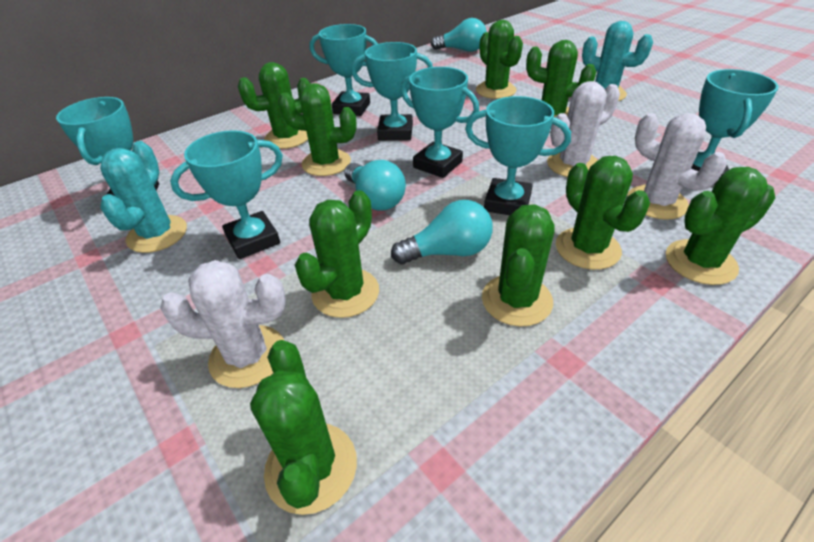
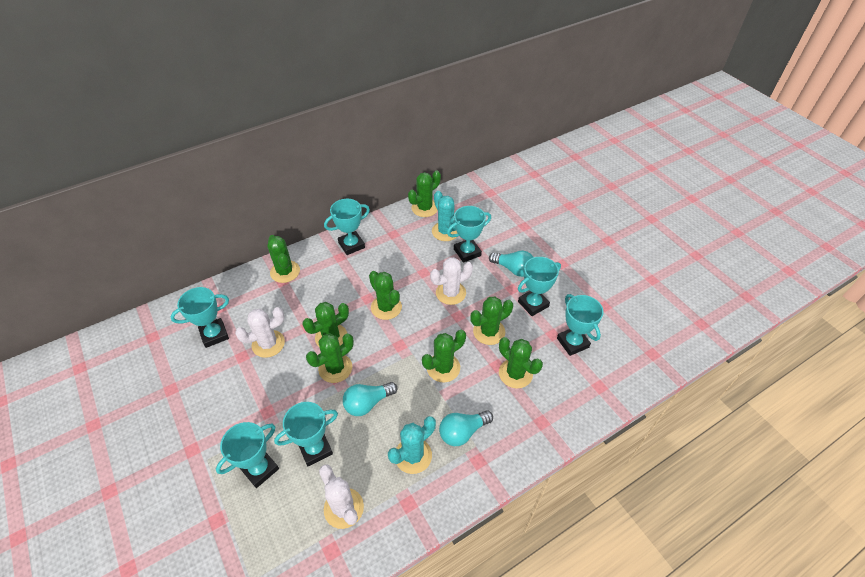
green cactus: [238,62,311,149] [250,340,357,515] [278,83,357,176] [295,190,379,318] [476,20,523,99] [482,204,555,327] [526,40,596,117] [556,156,650,270] [666,167,775,285] = 9 -> [267,235,300,283] [302,302,349,347] [306,333,354,383] [369,271,402,320] [408,170,441,217] [422,330,466,382] [470,296,513,345] [499,337,543,388] = 8

